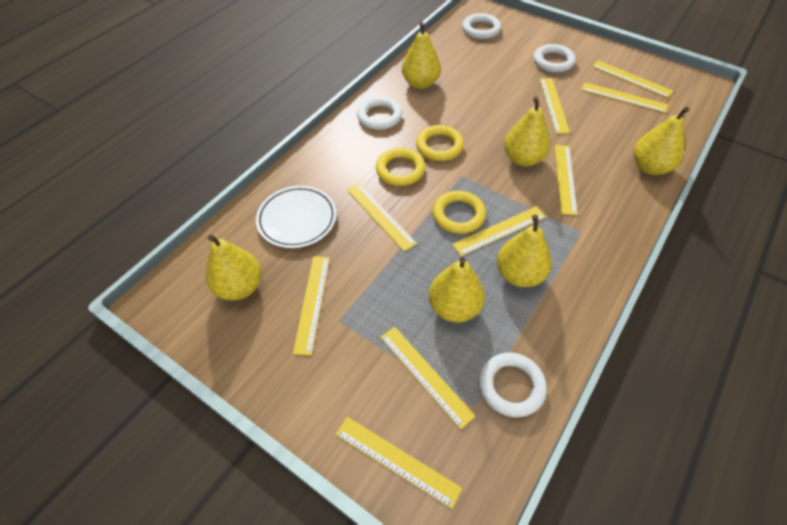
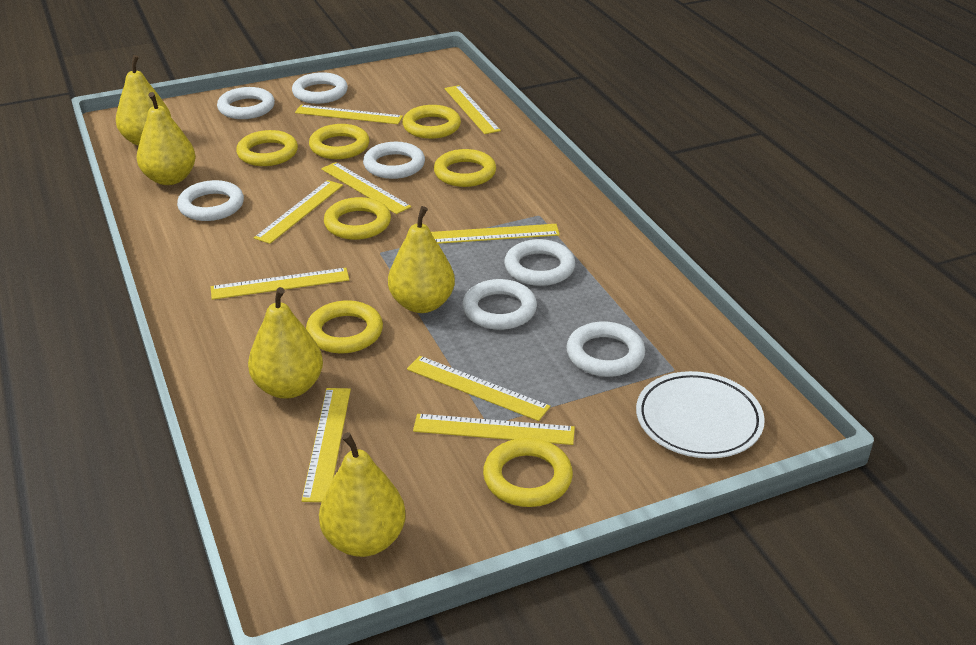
white ring: [357,97,402,130] [462,13,501,39] [479,353,547,417] [533,44,576,73] = 4 -> [177,180,244,221] [217,87,275,119] [292,72,348,104] [363,142,425,179] [462,279,537,330] [504,239,575,286] [566,321,645,377] = 7
yellow pear: [205,235,261,300] [402,22,441,89] [429,257,485,322] [497,215,552,287] [504,96,550,166] [634,107,690,175] = 6 -> [116,55,171,146] [137,92,196,185] [248,287,323,399] [319,432,406,557] [388,206,455,313] = 5
yellow ring: [376,148,425,186] [416,125,464,161] [433,191,486,234] = 3 -> [236,130,298,166] [306,300,383,354] [309,124,369,159] [324,197,391,240] [402,105,461,139] [434,149,496,187] [483,438,573,507] = 7

